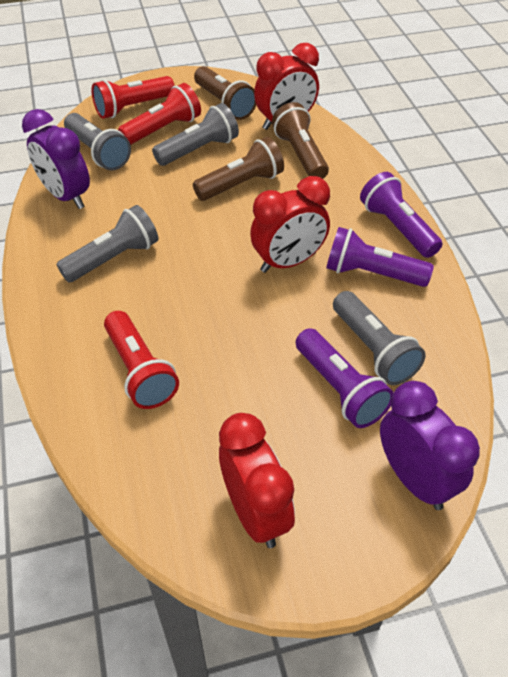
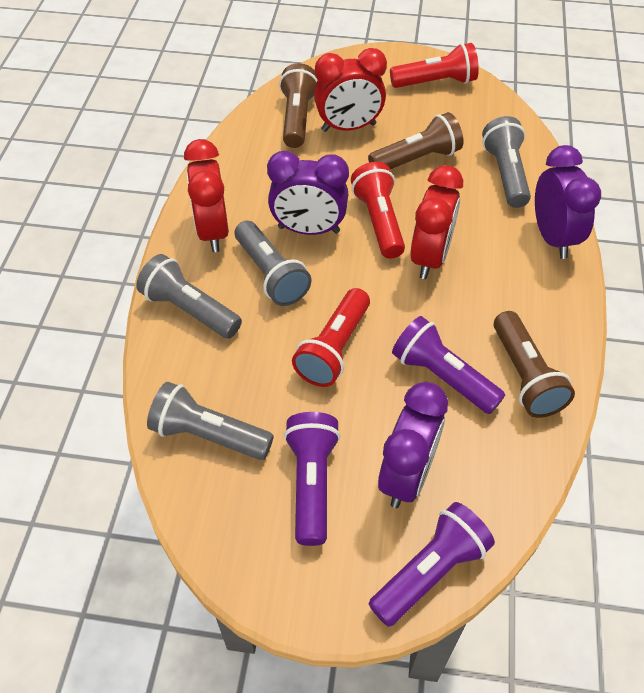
purple clock: [22,109,90,209] [380,381,480,510] = 2 -> [267,151,349,235] [378,382,448,508] [535,145,601,259] = 3

